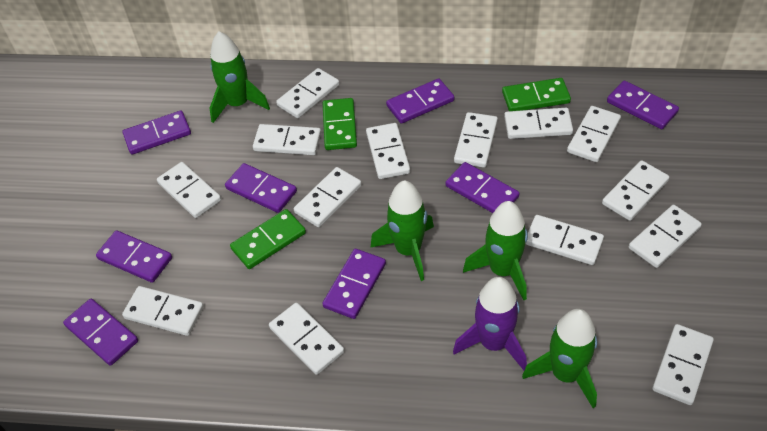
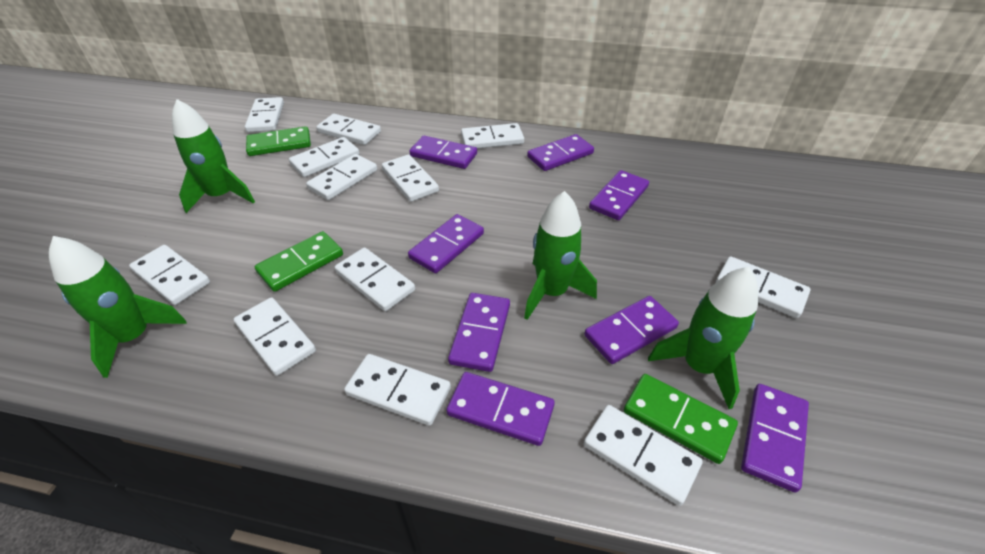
purple rocket: [453,277,527,370] = 1 -> none = 0
white domino: [122,286,204,336] [157,162,221,218] [253,124,321,155] [269,303,345,375] [276,68,339,118] [294,167,362,227] [366,123,410,179] [454,112,498,168] [504,108,573,139] [525,215,604,265] [567,106,621,162] [602,160,669,221] [629,205,702,268] [652,324,714,405] = 14 -> [129,245,210,305] [234,298,316,376] [245,97,284,132] [289,137,359,177] [306,154,377,200] [316,114,381,145] [335,248,415,311] [344,354,451,426] [382,154,439,202] [461,123,524,149] [584,405,703,506] [716,256,811,318] = 12

